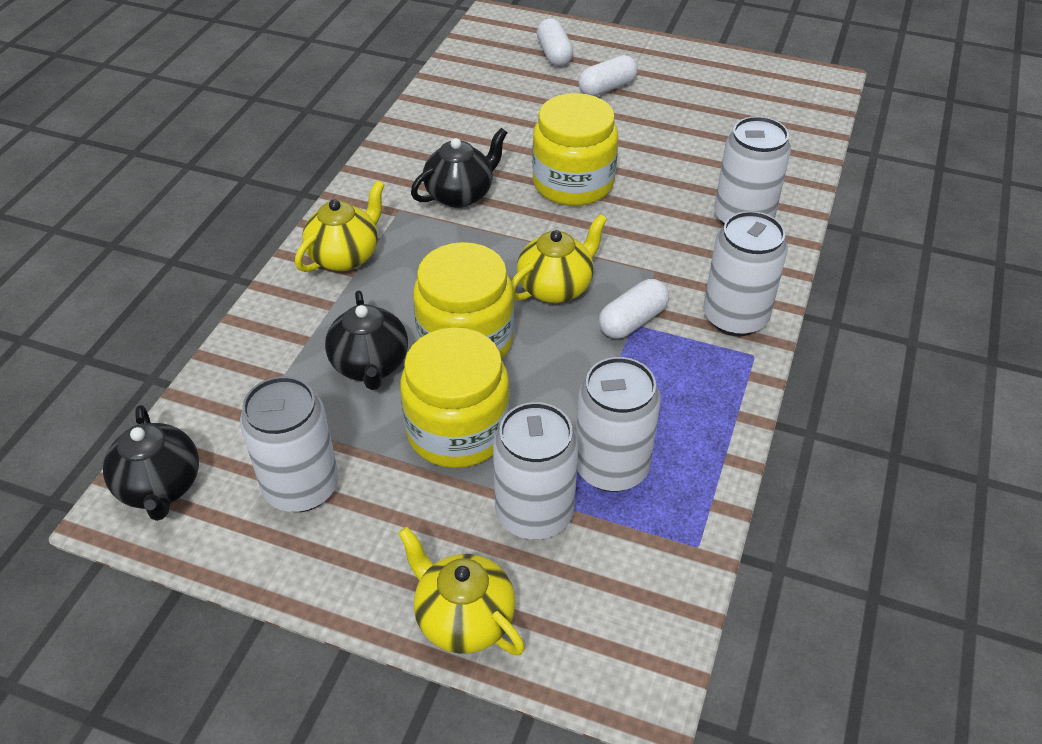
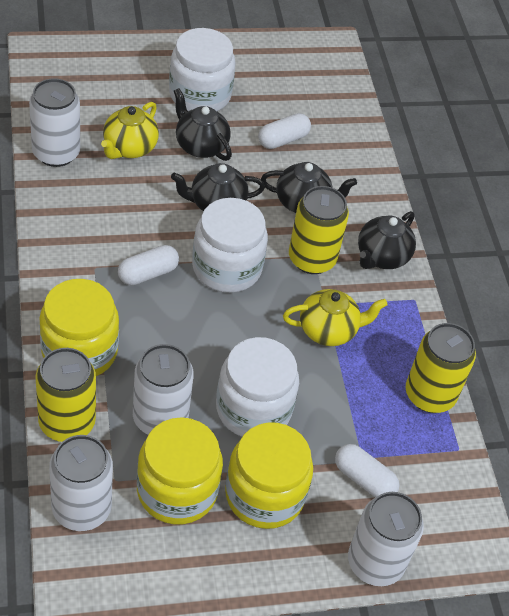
black teapot: [103,405,199,521] [325,291,408,390] [411,128,507,208] = 3 -> [171,163,265,211] [174,88,232,161] [261,162,357,213] [358,211,416,269] = 4
white can: [240,376,339,512] [493,402,579,540] [576,357,661,492] [703,211,788,336] [714,116,791,225] = 5 -> [29,78,80,167] [49,435,113,531] [133,344,194,435] [348,492,424,586] = 4
white jar: none = 0 -> [169,28,236,111] [192,198,268,293] [216,337,299,437] = 3
yellow can: none = 0 -> [36,348,96,442] [289,186,349,274] [406,323,476,413] = 3
yellow teapot: [295,180,385,272] [398,527,525,655] [511,214,607,303] = 3 -> [101,102,159,159] [283,289,388,346] = 2

